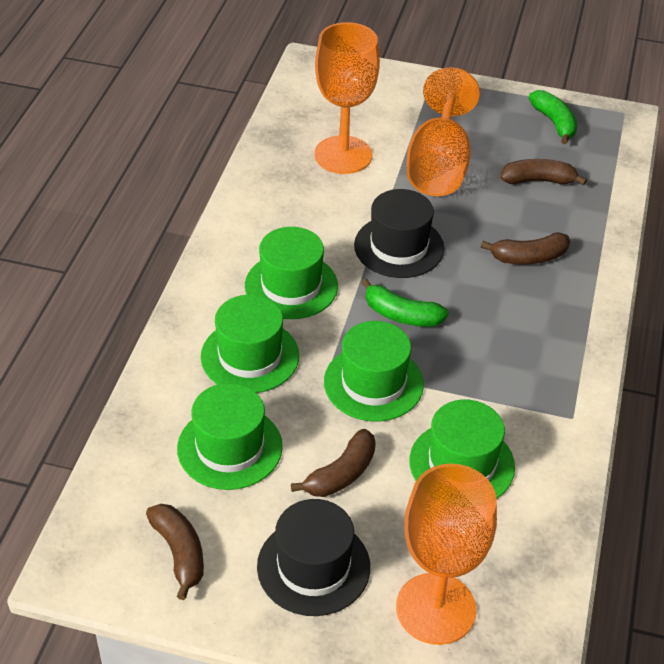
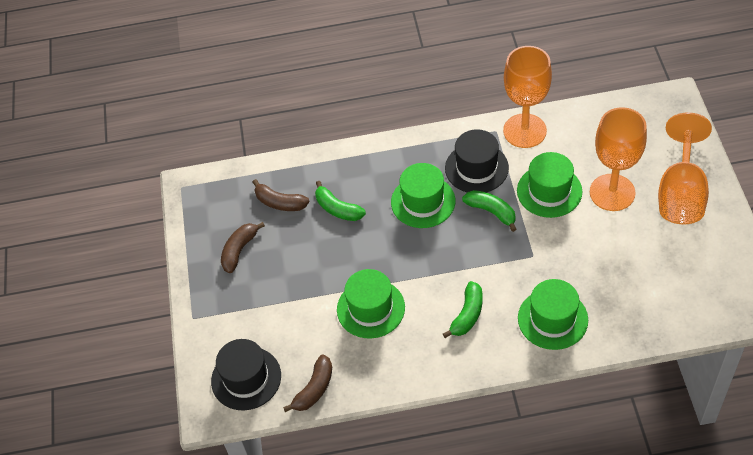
brown banana: [146,504,204,600] [291,429,376,497] [481,232,570,264] [501,159,587,185] = 4 -> [221,222,265,273] [252,179,309,211] [283,354,332,412] = 3
green banana: [361,278,449,327] [528,90,577,144] = 2 -> [315,181,366,221] [443,281,483,338] [462,190,517,232] = 3
green hat: [177,383,283,490] [201,295,299,393] [245,227,338,319] [324,321,424,422] [409,399,515,499] = 5 -> [337,269,405,338] [391,163,455,228] [517,152,582,218] [518,279,588,350] = 4

